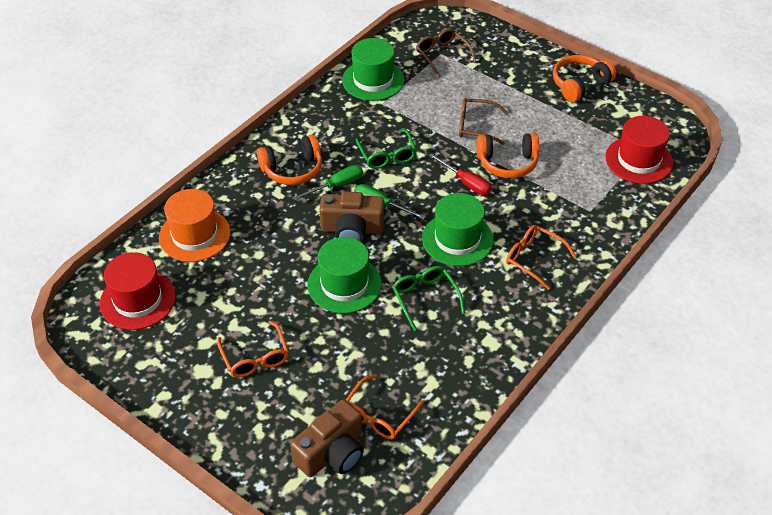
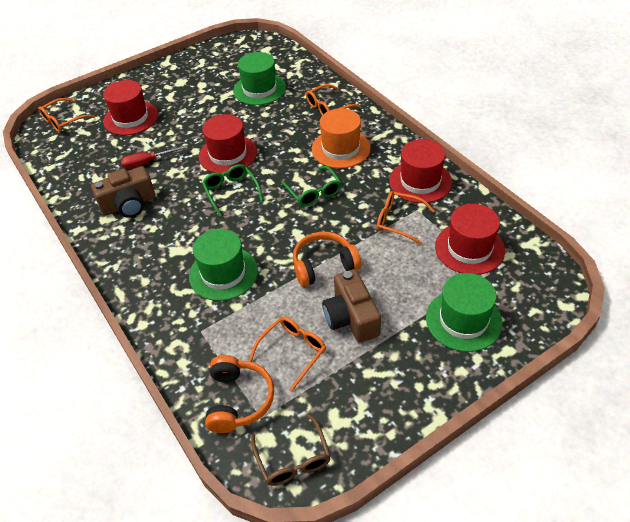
brown glasses: [416,28,476,77] [459,98,508,145] = 2 -> [251,414,331,486] = 1
green screwdriver: [293,165,363,201] [354,184,426,220] = 2 -> none = 0
orange glasses: [217,321,289,377] [346,374,424,439] [506,225,577,290] = 3 -> [38,98,95,132] [249,317,326,391] [306,84,361,115] [377,191,435,245] = 4
orange headphones: [257,135,322,185] [476,133,539,178] [553,55,616,102] = 3 -> [205,355,274,433] [293,232,361,287] = 2
red hat: [100,252,176,330] [606,116,673,184] = 2 -> [103,80,158,135] [199,114,257,173] [389,139,452,203] [435,204,505,275] = 4

